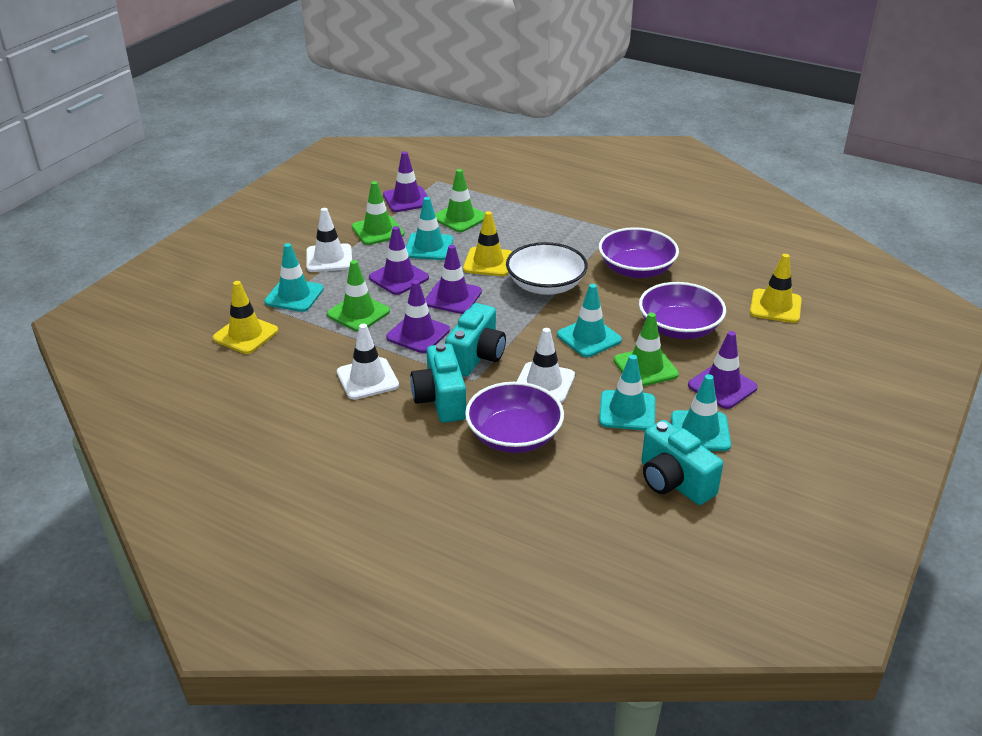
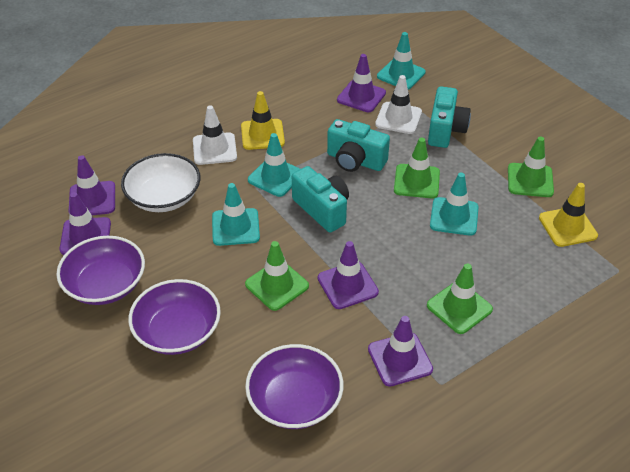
turquoise traffic cone: [264,243,324,312] [406,197,453,260] [557,284,622,357] [599,355,655,431] [671,374,731,451] = 5 -> [212,183,260,246] [248,133,300,197] [377,32,426,90] [430,173,479,236] = 4
white traffic cone: [306,208,352,272] [337,324,399,400] [516,328,575,403] = 3 -> [193,105,237,165] [375,75,422,134] = 2
yellow traffic cone: [212,281,278,354] [463,211,512,276] [750,254,802,323] = 3 -> [241,91,285,150] [539,183,598,247] = 2

